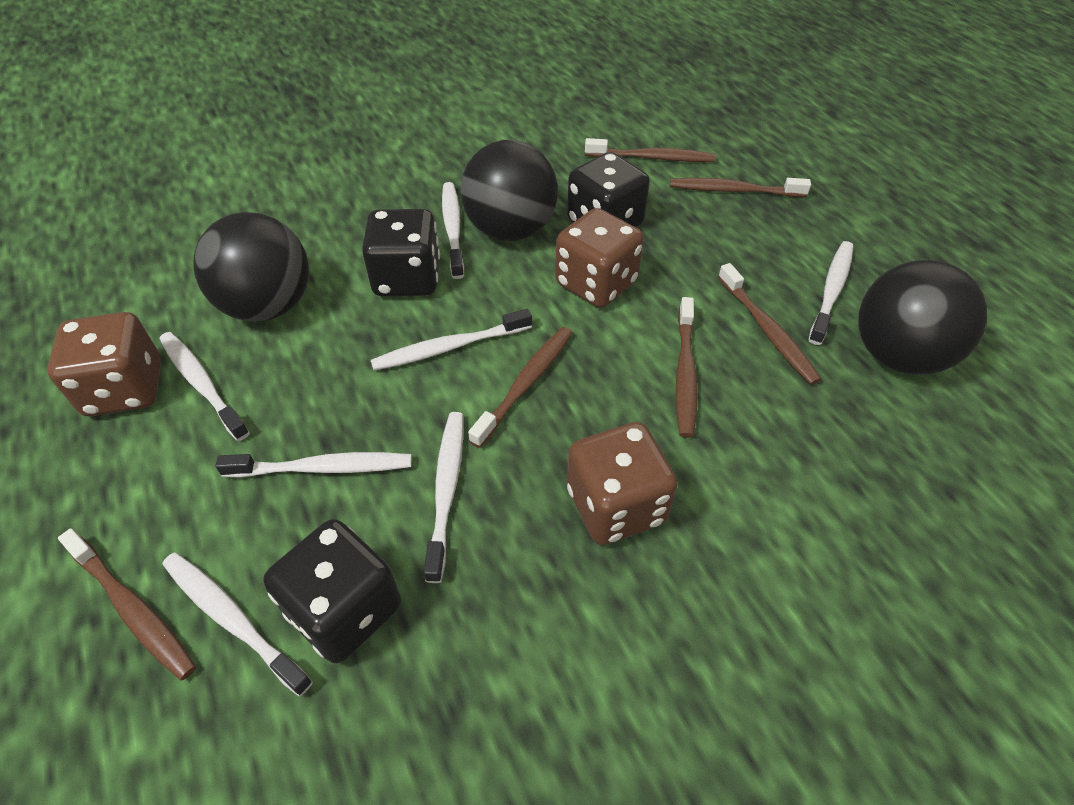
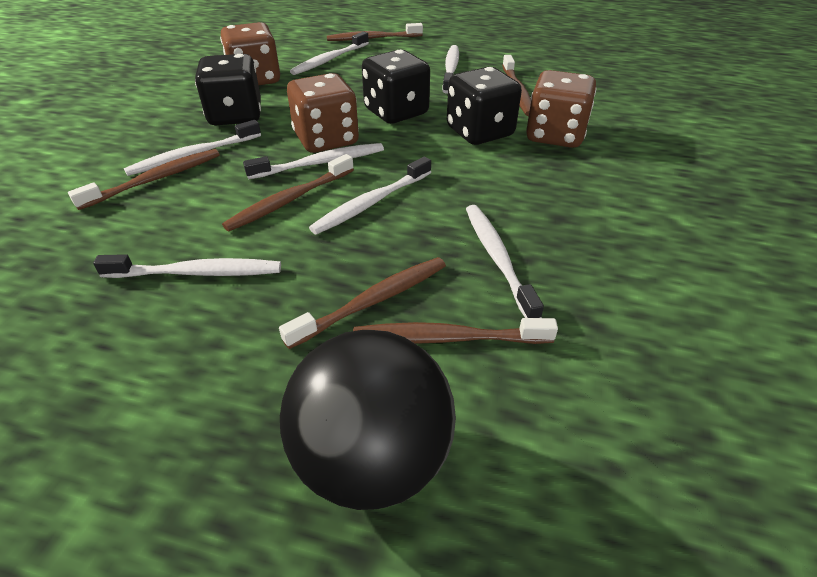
black ball: [193,212,309,322] [461,140,558,241] [858,260,987,375] = 3 -> [280,330,456,510] = 1

